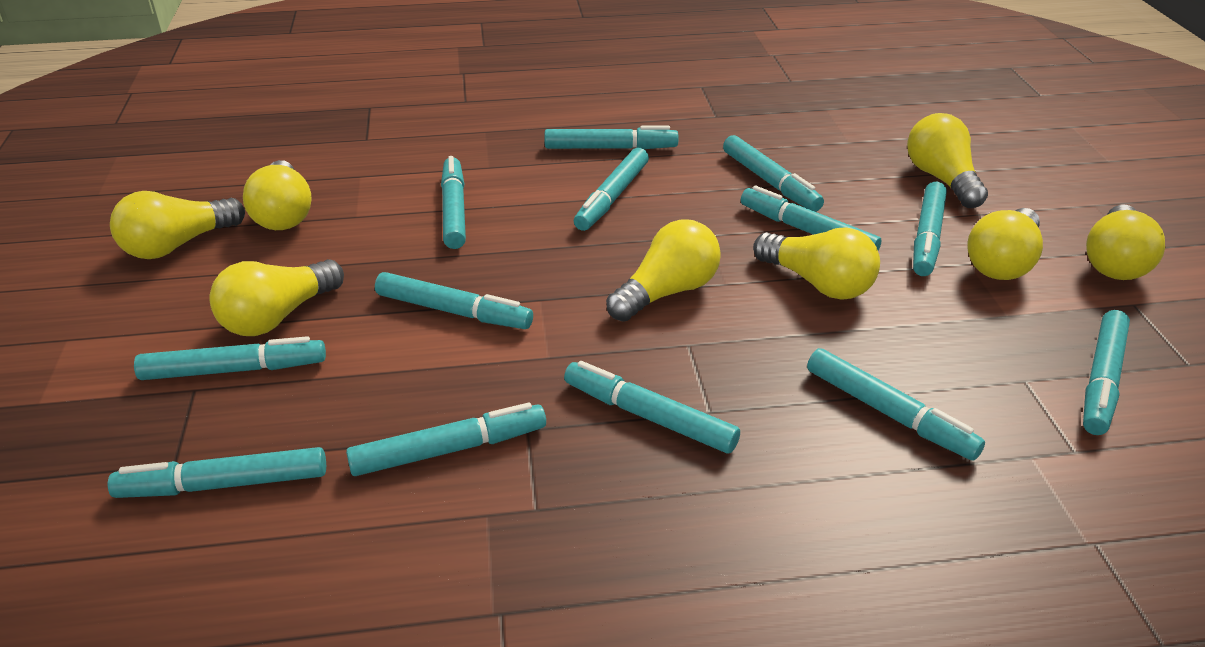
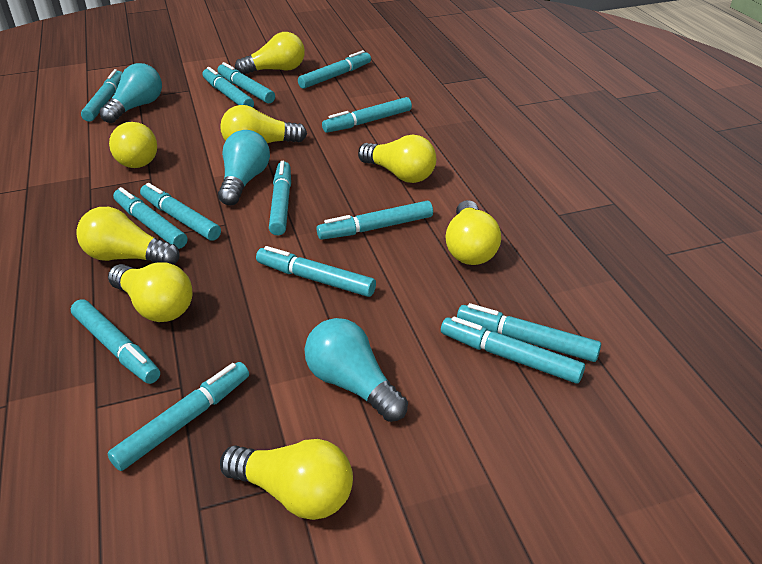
turquoise light bulb: none = 0 -> [99,63,162,123] [218,130,270,205] [305,318,408,422] = 3
turquoise marker: [108,447,326,498] [134,336,326,380] [346,403,546,476] [375,272,533,329] [441,156,466,249] [544,126,678,149] [564,361,740,453] [574,148,649,231] [723,135,824,212] [741,186,882,251] [807,348,985,461] [913,182,947,276] [1083,310,1130,435] = 13 -> [71,299,160,384] [81,69,122,122] [107,362,249,471] [113,187,188,249] [140,183,221,241] [203,67,254,107] [218,62,275,103] [256,246,376,297] [269,161,291,235] [298,50,371,89] [316,201,433,240] [322,97,412,133] [441,316,585,384] [457,303,601,362] = 14

